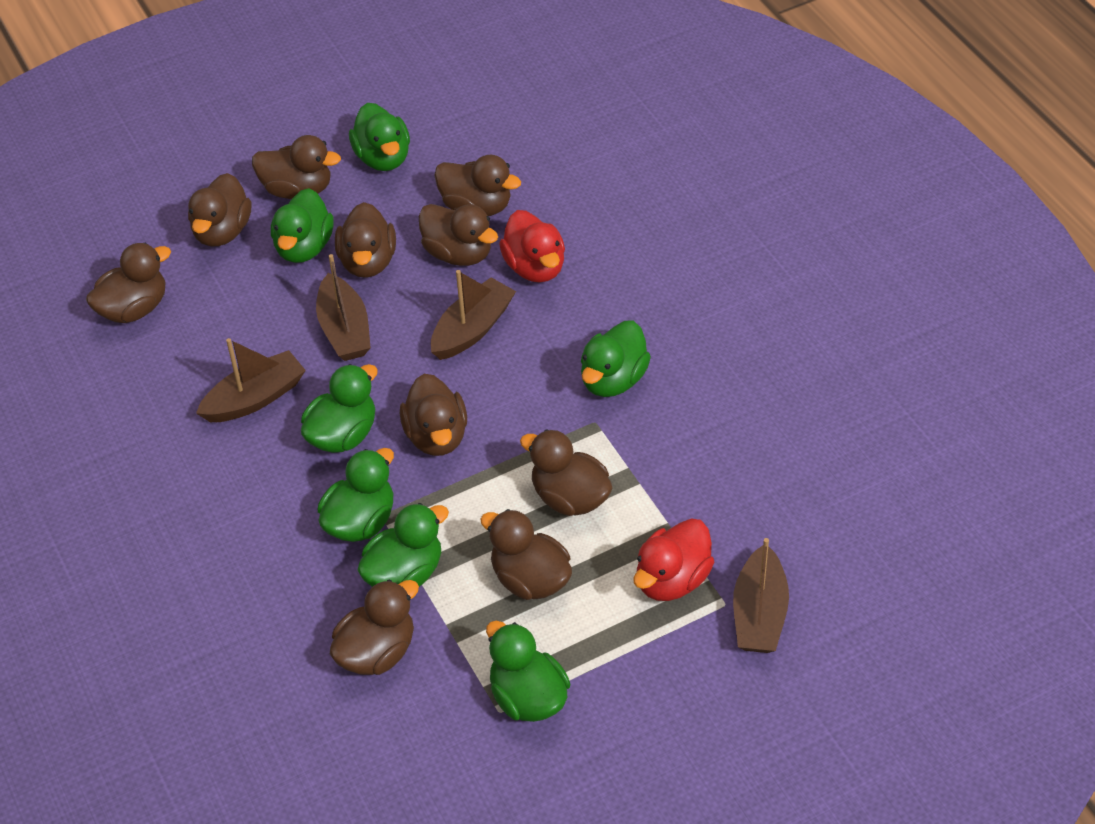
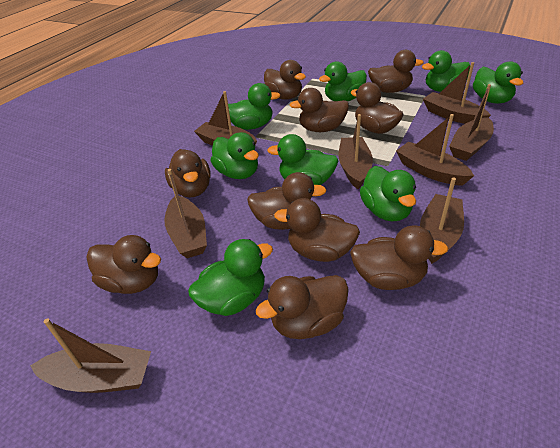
brown boat: [196,338,306,422] [316,254,371,361] [431,270,516,360] [733,538,789,653] = 4 -> [30,318,151,393] [164,169,207,258] [194,91,257,146] [338,114,373,189] [396,114,474,186] [420,178,464,264] [423,62,491,124] [449,84,494,161] = 8
green duck: [271,188,334,263] [301,364,378,453] [317,448,394,542] [349,103,410,171] [357,503,449,587] [486,621,570,722] [581,321,651,397] = 7 -> [188,239,273,316] [211,132,259,179] [228,83,280,130] [267,134,339,185] [319,61,367,101] [360,166,416,222] [422,50,470,92] [473,61,523,104] = 8
red duck: [499,210,565,283] [634,518,714,601] = 2 -> none = 0

